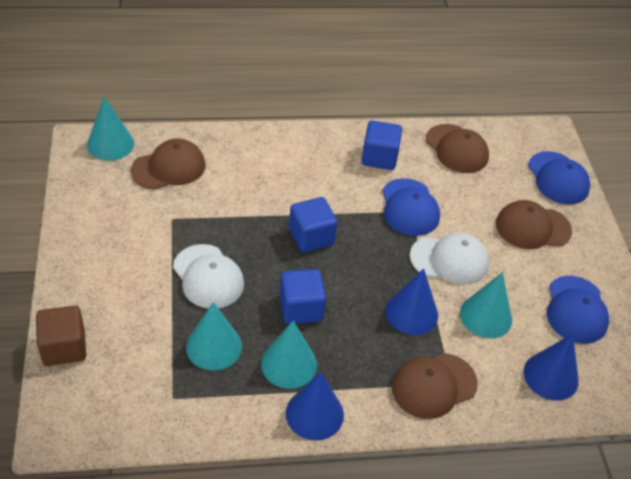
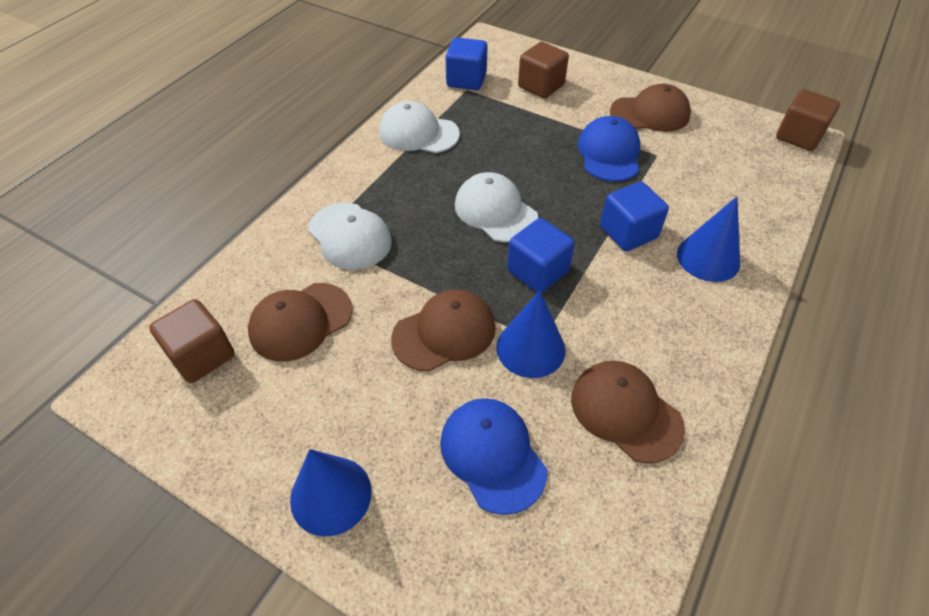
blue cap: [382,178,440,236] [528,151,591,204] [547,276,609,344] = 3 -> [440,398,547,515] [578,116,640,182] = 2
brown cube: [36,306,86,366] = 1 -> [149,299,235,383] [518,42,569,98] [776,89,840,151] = 3
turquoise cone: [87,96,134,161] [186,302,242,370] [261,320,317,389] [460,272,512,338] = 4 -> none = 0
white cap: [173,244,244,308] [410,233,489,285] = 2 -> [308,203,392,270] [379,101,460,153] [455,172,538,242] = 3

